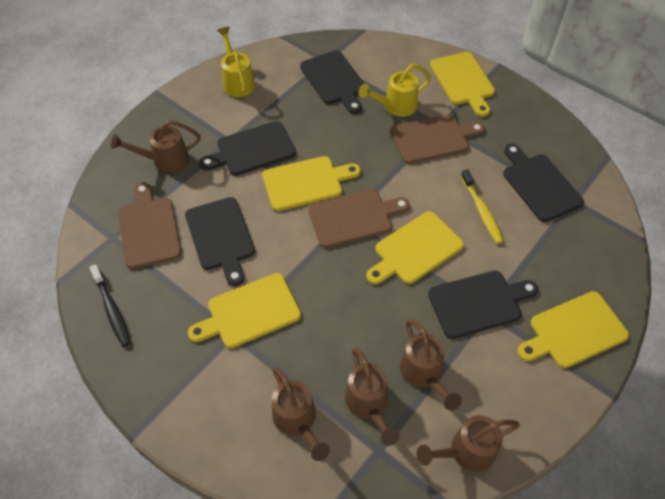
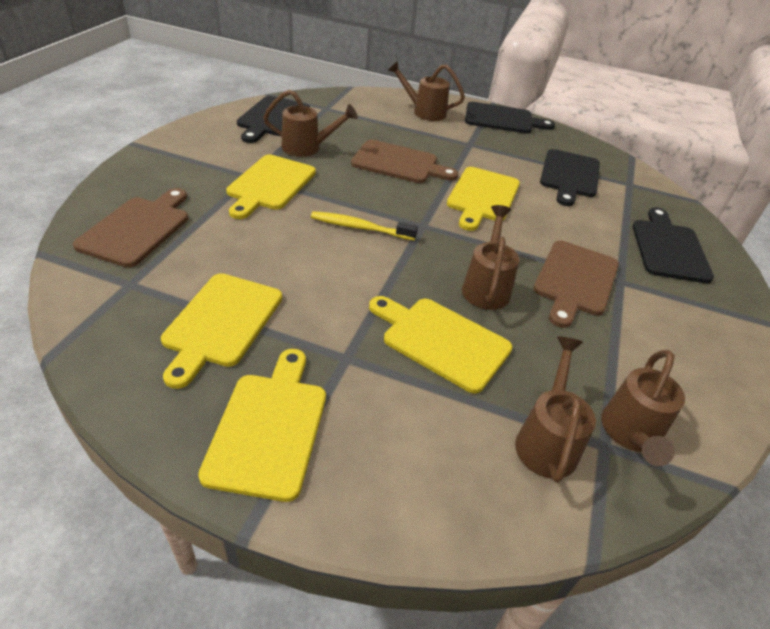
black cutting board: [185,197,255,286] [199,121,296,176] [300,50,364,114] [428,271,538,339] [503,144,584,222] = 5 -> [237,96,310,143] [465,102,555,134] [540,149,600,206] [633,207,714,283] = 4
black toothbrush: [89,264,131,347] = 1 -> none = 0
yellow watering can: [217,27,255,97] [359,64,431,117] = 2 -> none = 0

